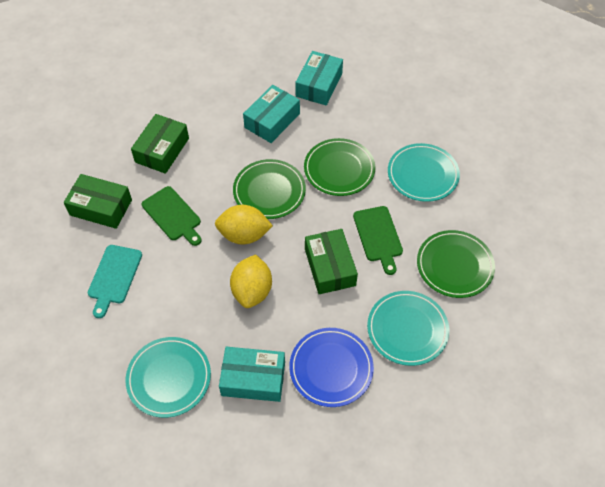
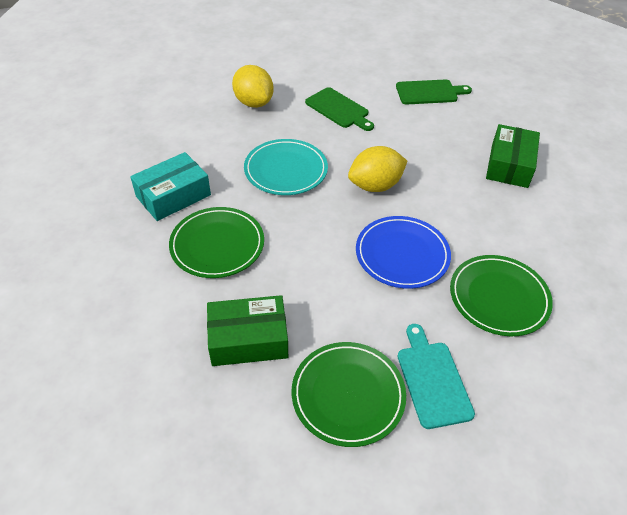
green box: [64,174,132,229] [131,114,189,174] [305,229,358,294] = 3 -> [207,295,288,366] [486,124,540,188] = 2
turquoise box: [219,347,285,402] [243,85,300,143] [295,51,343,106] = 3 -> [130,152,211,221] = 1
turquoise plate: [125,337,211,418] [367,291,449,366] [388,143,460,202] = 3 -> [244,139,328,195] = 1

